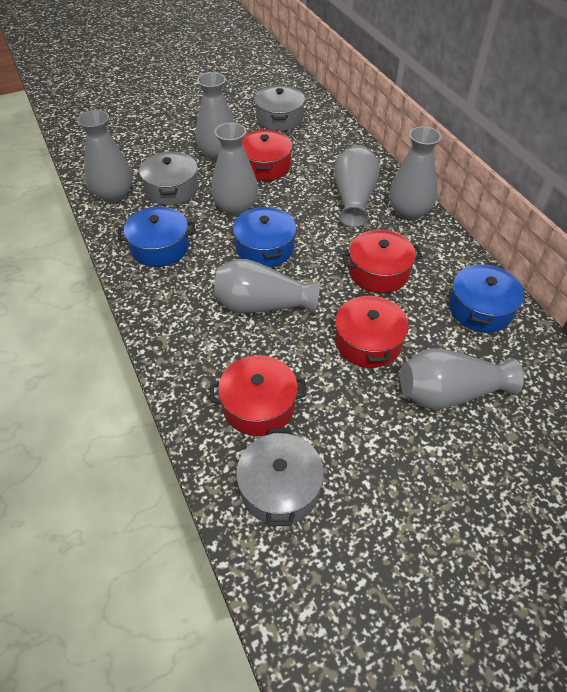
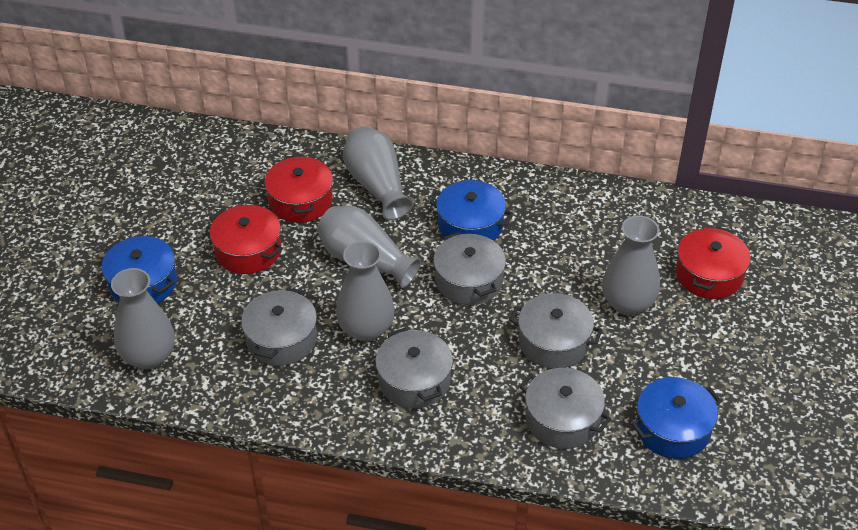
grey pot: [139,151,199,205] [236,428,324,526] [254,85,305,131] = 3 -> [241,287,317,366] [375,328,453,409] [433,232,506,305] [510,293,602,369] [519,368,611,449] = 5
grey vase: [77,110,132,203] [196,72,235,162] [211,122,258,216] [214,259,320,314] [334,145,380,227] [389,126,441,221] [400,348,524,410] = 7 -> [111,268,175,369] [317,206,421,288] [336,241,395,342] [343,127,413,220] [602,215,660,316] = 5
red pot: [210,355,307,436] [242,130,293,181] [335,293,409,368] [342,230,422,293] = 4 -> [210,205,283,274] [265,155,333,223] [676,226,751,299] = 3

